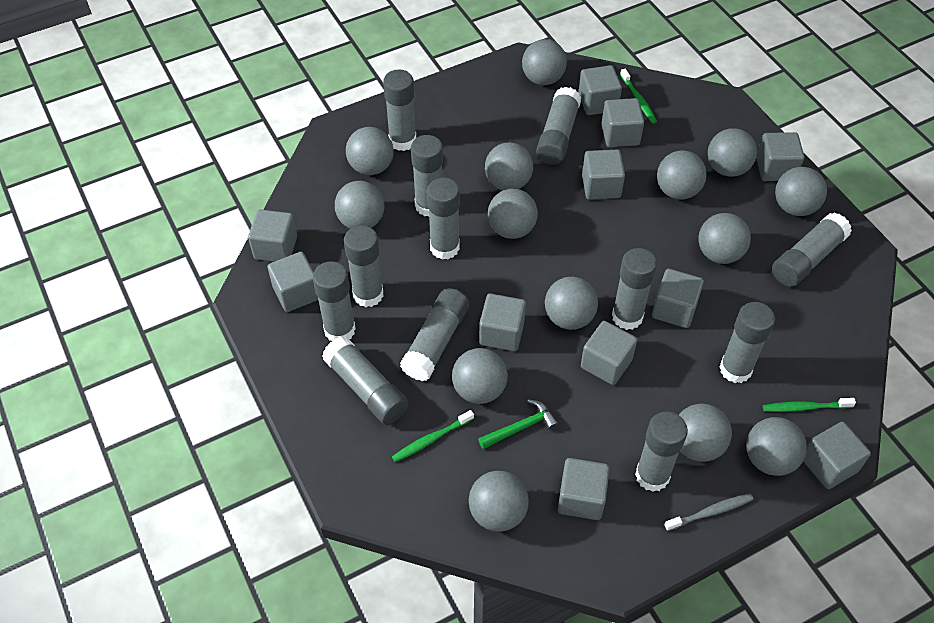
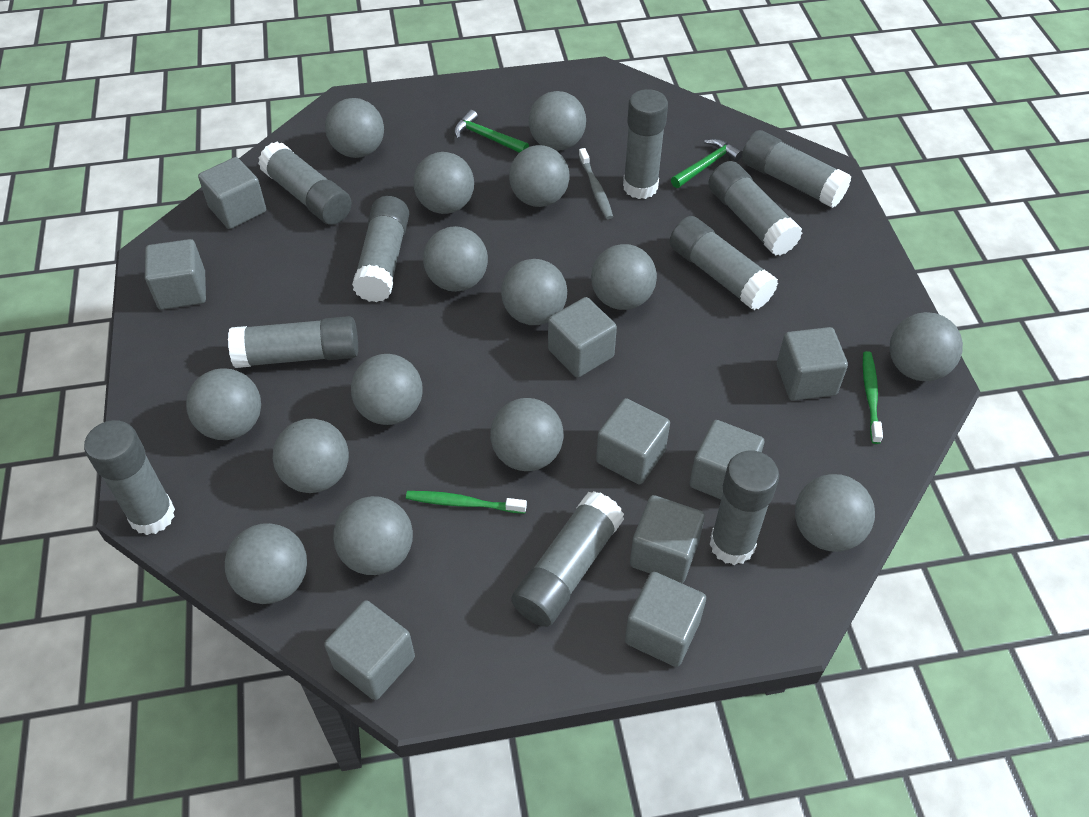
green hammer: [478,399,558,449] = 1 -> [454,110,529,153] [671,139,743,188] = 2
green toothbrush: [392,410,474,462] [620,69,657,124] [763,398,856,412] = 3 -> [406,491,527,514] [863,351,883,444] = 2
grey ball: [335,181,384,229] [346,127,394,175] [452,348,508,404] [469,471,529,532] [485,142,533,190] [488,189,538,239] [522,39,567,85] [545,277,598,330] [657,150,707,199] [679,404,732,462] [698,213,751,264] [708,128,757,177] [746,417,807,476] [775,167,827,216] = 14 -> [186,368,261,440] [225,523,307,604] [273,419,349,493] [325,98,384,158] [333,496,413,575] [351,354,423,425] [413,152,474,214] [423,226,488,292] [490,398,564,471] [501,259,567,325] [509,145,570,207] [529,91,586,151] [591,244,657,310] [795,474,875,552] [890,312,963,381] = 15
grey cube: [248,210,297,262] [268,252,318,312] [479,294,526,351] [558,458,610,520] [578,65,622,115] [581,321,637,385] [582,150,625,200] [602,98,644,147] [652,269,704,328] [756,132,804,181] [803,422,871,489] = 11 -> [145,239,206,310] [198,157,266,229] [324,600,415,700] [548,297,617,378] [596,398,670,484] [625,572,706,667] [630,495,705,583] [690,420,764,499] [777,327,848,401] = 9
grey glue stick: [313,261,356,341] [322,336,409,425] [344,225,384,307] [383,70,416,151] [400,288,470,381] [411,135,443,216] [427,178,460,260] [536,87,581,165] [612,248,657,330] [635,412,688,492] [720,302,775,383] [772,212,852,287] = 12 -> [84,420,175,535] [228,316,358,368] [258,142,352,225] [352,196,409,302] [511,491,624,627] [623,89,668,199] [670,216,778,310] [708,161,802,256] [710,451,779,565] [741,130,851,208] = 10

